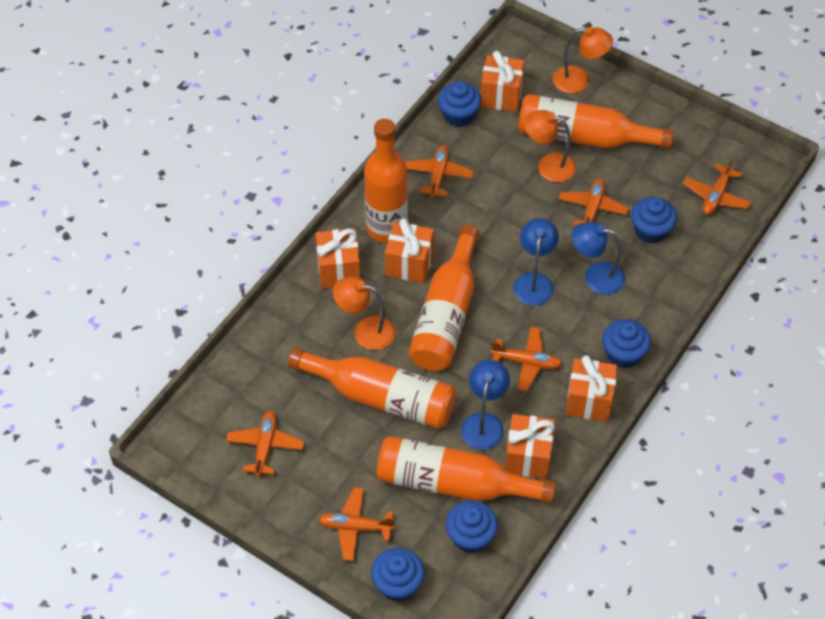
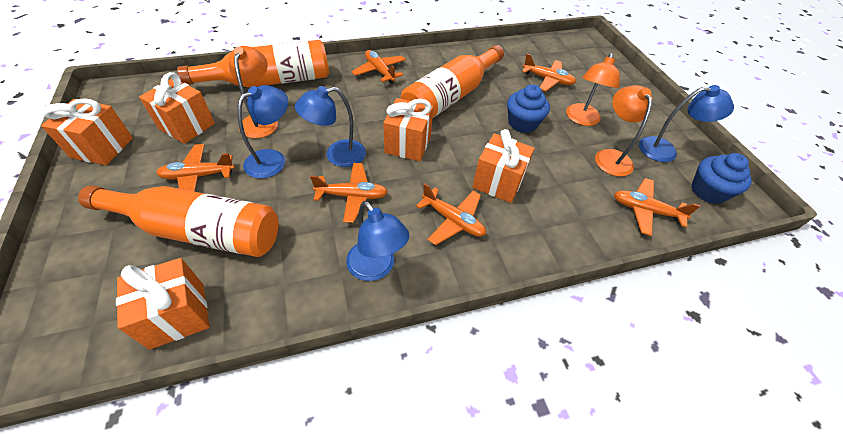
blue cupcake: [371,548,424,601] [438,81,481,127] [446,500,498,553] [602,319,651,368] [631,197,677,244] = 5 -> [507,84,550,133] [692,153,752,204] = 2
blue lamp: [461,360,510,450] [513,218,559,306] [572,222,625,295] = 3 -> [237,85,288,178] [295,86,366,167] [346,201,409,281] [639,85,734,162] = 4
orange bottle: [288,348,456,429] [364,119,408,243] [377,436,556,504] [409,225,479,371] [518,94,674,149] = 5 -> [78,185,279,257] [177,40,329,88] [401,45,504,118] = 3

